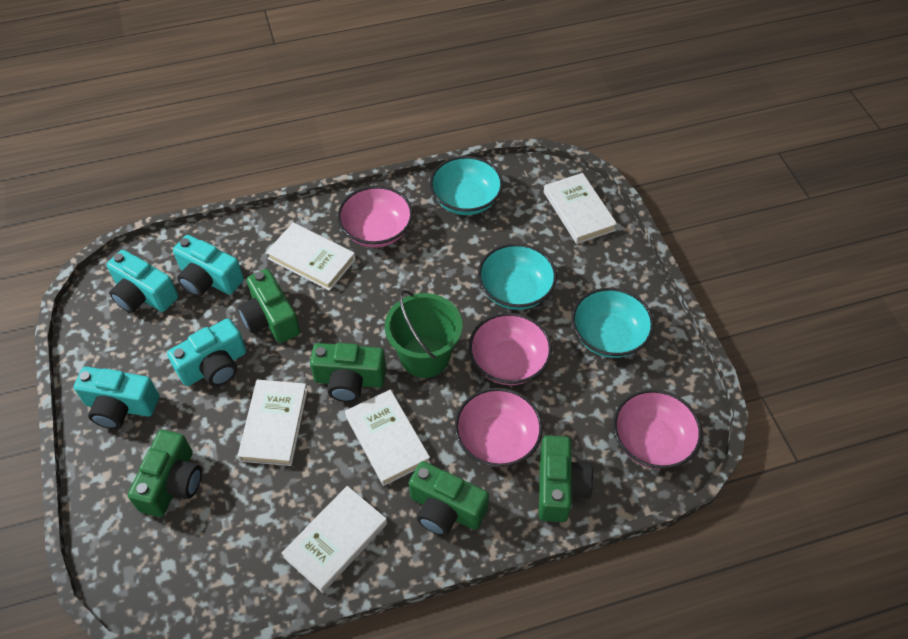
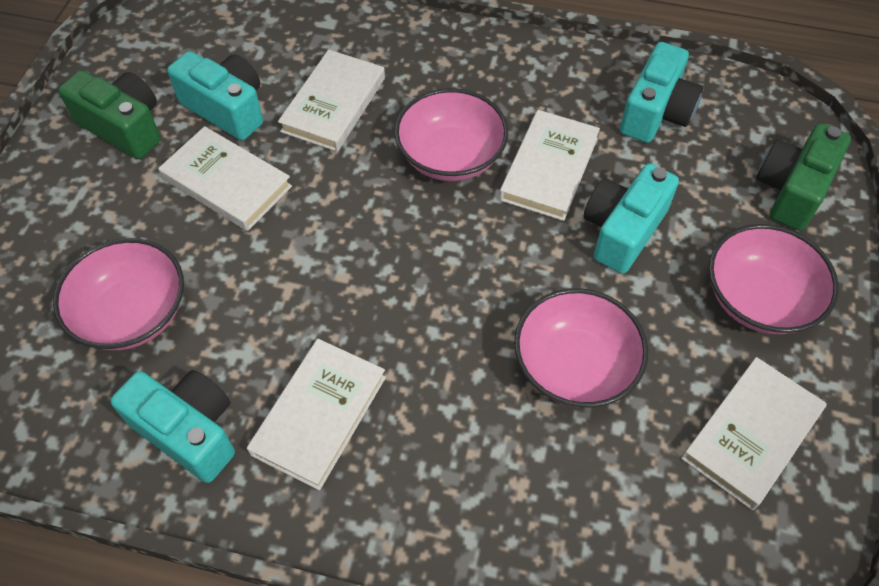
green bucket: [385,290,462,378] = 1 -> none = 0
green camera: [128,430,202,517] [238,269,300,343] [310,343,386,402] [409,461,489,536] [539,435,593,522] = 5 -> [58,70,161,159] [756,123,851,231] = 2
turquoise bowl: [430,156,503,215] [478,243,557,310] [572,288,654,358] = 3 -> none = 0

